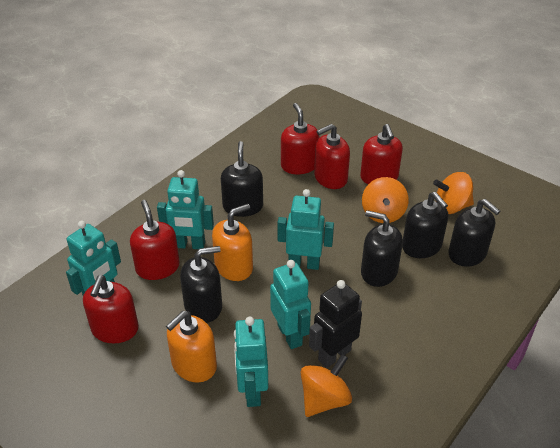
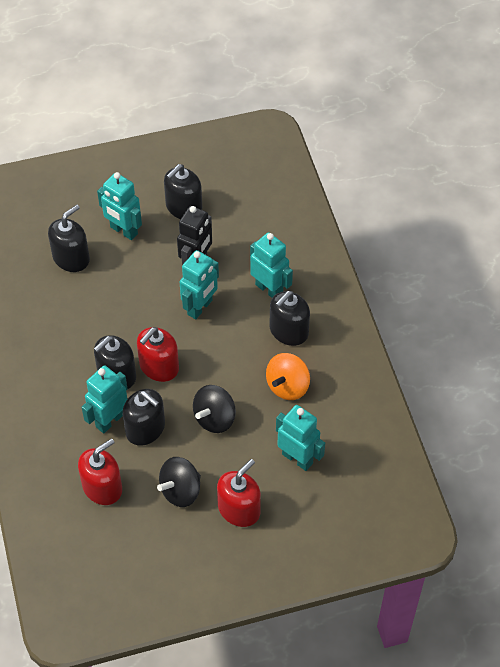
black spinning top: none = 0 -> [157,457,201,507] [193,385,236,433] = 2
orange soap dispenser: [166,311,217,383] [212,204,253,281] = 2 -> none = 0
orange spinning top: [301,354,352,417] [362,177,409,223] [433,172,474,214] = 3 -> [266,353,310,400] = 1
red soap dispenser: [83,275,139,343] [130,200,180,280] [281,103,320,174] [314,124,350,189] [360,124,403,184] = 5 -> [78,438,122,505] [137,327,179,382] [217,459,261,527] = 3

